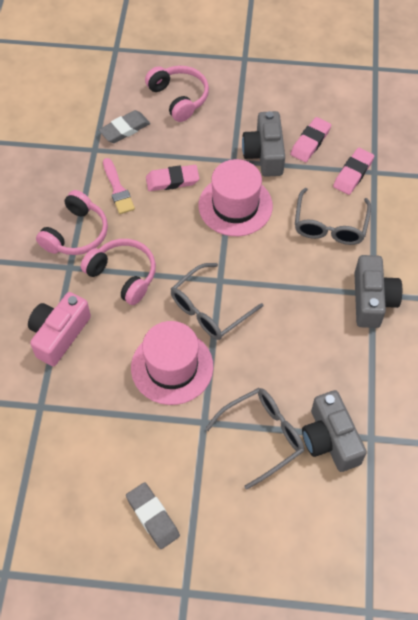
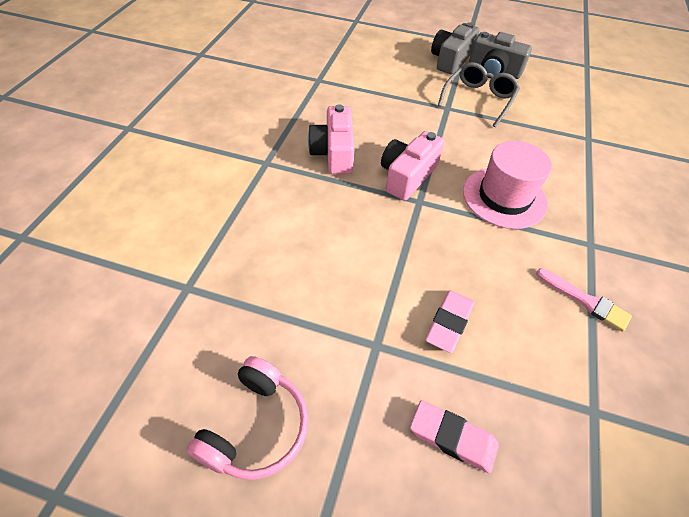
grey camera: [242,111,285,177] [302,390,367,472] [354,255,402,328] = 3 -> [431,23,479,75] [469,32,532,79] = 2
grey eraser: [99,110,150,143] [126,482,180,549] = 2 -> none = 0
grey glasses: [171,263,263,340] [205,388,304,490] [295,188,371,245] = 3 -> [438,62,520,127] = 1
pink camera: [28,292,91,366] = 1 -> [308,104,355,174] [381,131,444,201] = 2
pink eraser: [146,165,199,191] [290,117,331,162] [333,148,374,195] = 3 -> [410,400,499,474] [425,290,474,353] = 2
pink hat: [131,321,213,405] [198,159,273,236] = 2 -> [463,141,552,229] = 1
pink headphones: [36,190,108,255] [81,239,156,305] [145,66,209,122] = 3 -> [186,356,309,480] = 1

